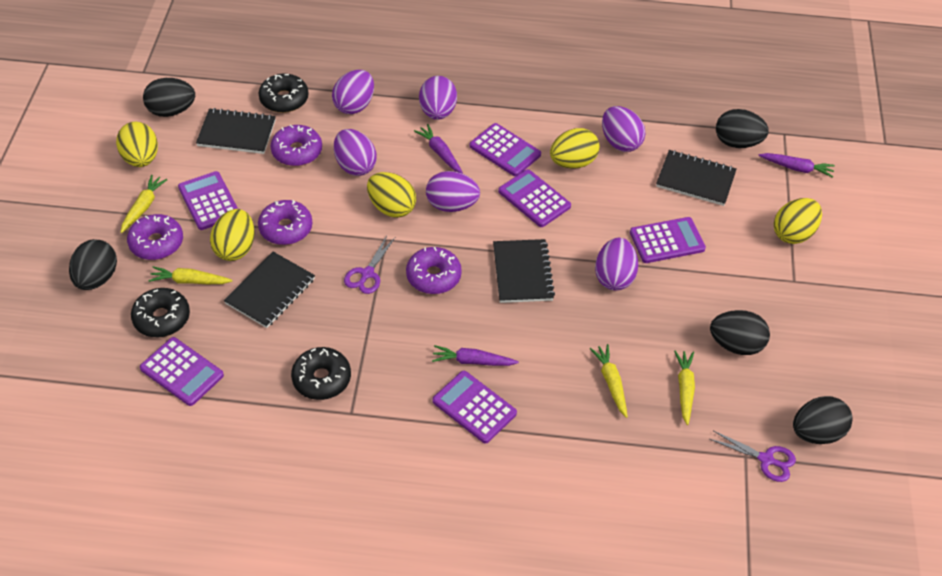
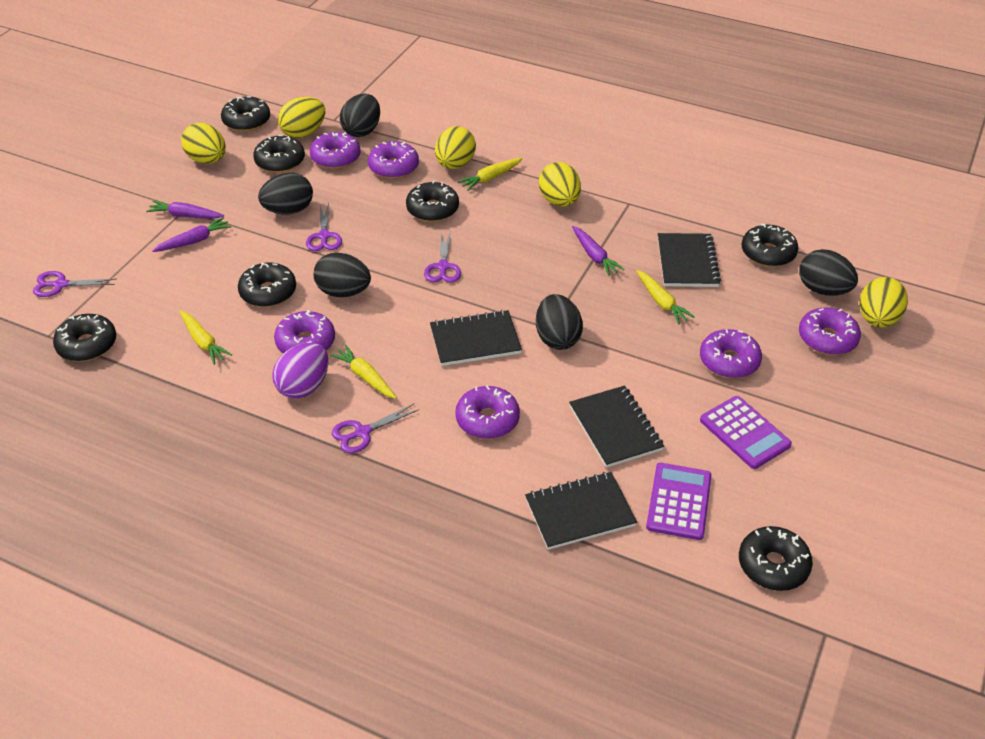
black donut: [131,288,190,337] [259,74,309,113] [291,347,351,400] = 3 -> [53,314,116,362] [221,96,270,131] [238,263,296,307] [253,135,305,173] [406,181,459,222] [739,526,813,591] [742,224,798,267] = 7
purple calculator: [140,337,224,406] [178,171,238,230] [432,371,517,443] [470,123,541,176] [498,169,571,227] [630,217,706,263] = 6 -> [646,463,711,540] [700,396,792,469] = 2
purple donut: [127,214,183,260] [258,200,312,245] [270,125,322,166] [406,247,462,294] = 4 -> [274,310,335,353] [310,132,360,169] [368,141,419,179] [455,385,520,439] [700,329,762,378] [799,308,861,355] = 6
purple egg: [332,70,374,114] [334,129,377,176] [419,76,457,120] [426,171,480,212] [595,238,638,291] [602,106,646,152] = 6 -> [272,343,329,399] = 1
purple scissors: [344,236,395,294] [710,431,796,482] = 2 -> [33,271,116,297] [306,202,342,251] [332,404,419,453] [424,233,461,282] = 4

